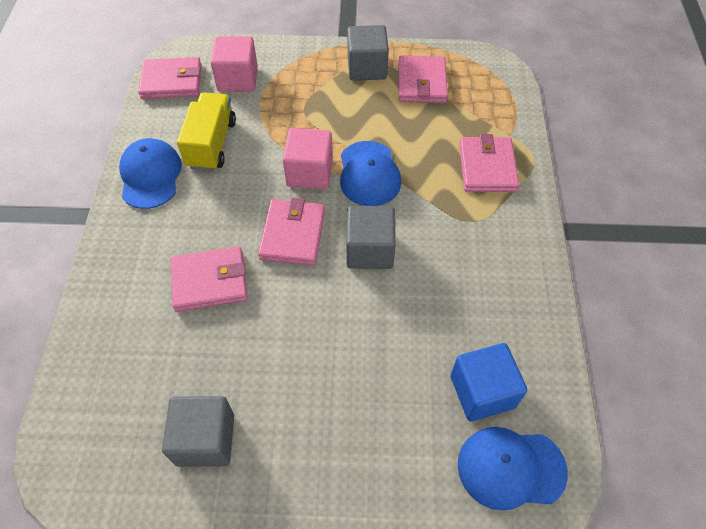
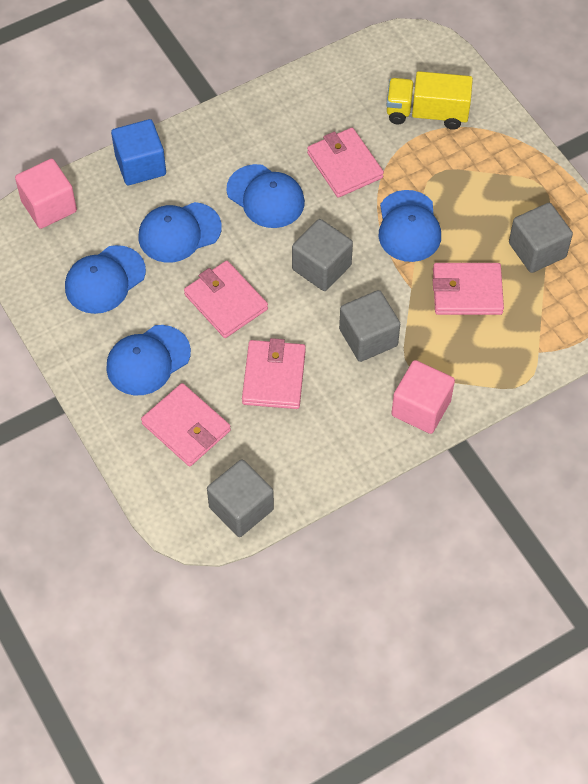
blue cap: [119,138,182,209] [340,141,401,206] [458,427,568,511] = 3 -> [65,245,146,314] [106,325,191,395] [138,202,222,263] [226,164,305,228] [379,190,441,262] = 5
grey cube: [162,396,234,467] [346,206,396,269] [347,25,389,81] = 3 -> [207,459,274,537] [292,219,353,291] [339,290,400,362] [509,203,573,273] = 4

